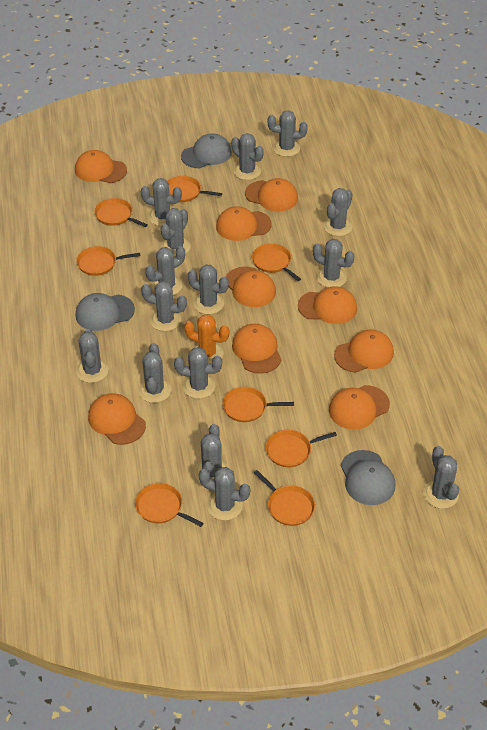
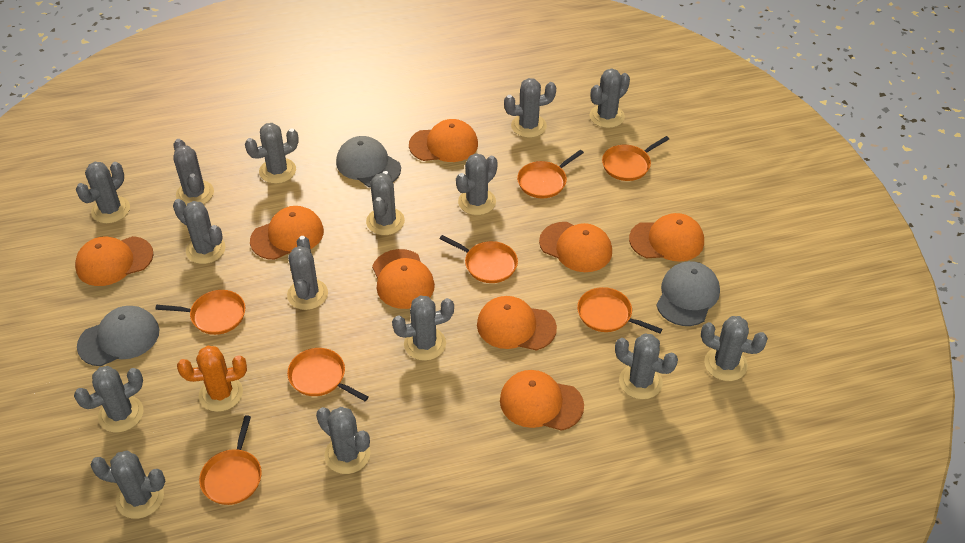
orange cap: [75,150,127,183] [88,393,146,445] [216,206,272,241] [226,266,276,307] [232,324,282,374] [245,178,298,211] [298,286,357,324] [329,385,390,430] [334,330,394,373] = 9 -> [75,236,154,286] [250,206,324,260] [372,249,435,309] [409,119,478,162] [477,296,557,351] [500,370,584,431] [539,222,612,272] [629,213,704,262] = 8
orange pan: [76,246,141,276] [94,198,147,227] [135,483,204,527] [168,176,222,202] [223,387,294,422] [252,243,301,281] [254,470,315,526] [266,430,337,467] = 8 -> [155,290,245,335] [199,415,262,505] [287,348,369,401] [440,235,518,283] [517,150,584,198] [577,287,662,333] [602,136,669,181] = 7

